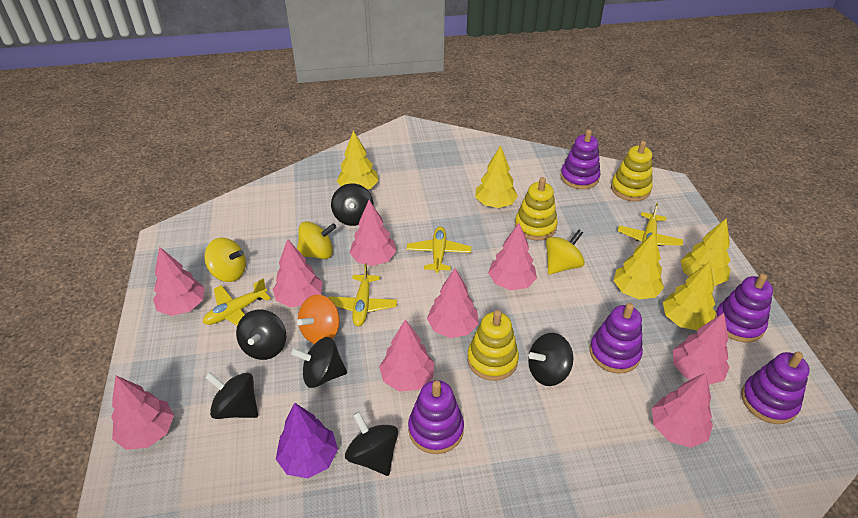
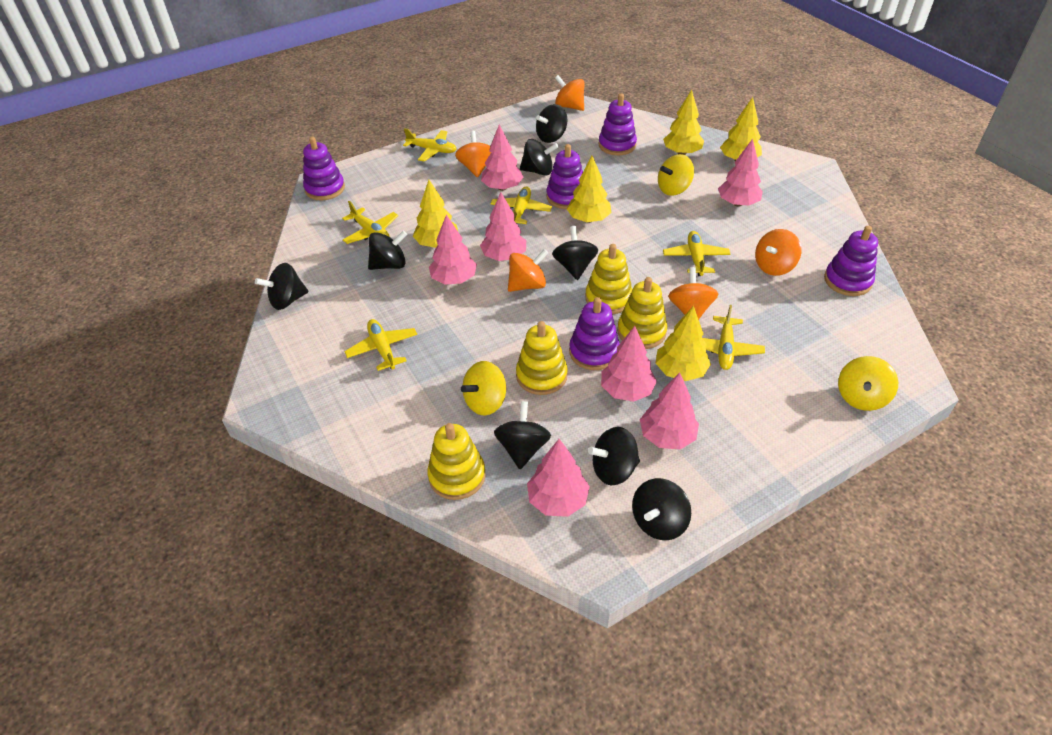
black spinning top: [205,372,258,419] [236,309,286,360] [291,337,347,388] [331,183,374,226] [345,412,398,476] [528,333,573,386] = 6 -> [255,263,309,310] [368,231,407,270] [494,401,551,469] [520,139,559,176] [536,104,568,143] [552,226,598,280] [588,427,640,485] [632,478,691,540] = 8
orange spinning top: [297,295,340,344] = 1 -> [455,131,491,178] [508,249,548,292] [555,75,584,111] [668,267,718,320] [755,229,802,276] = 5
pink tree: [111,375,174,450] [153,247,205,316] [273,239,322,307] [350,200,397,266] [379,319,434,392] [427,268,479,338] [488,223,537,290] [652,373,713,448] [673,313,730,385] = 9 -> [429,215,477,285] [480,192,526,261] [481,124,523,191] [527,439,590,517] [601,326,657,402] [640,373,699,450] [718,139,763,206] = 7
purple tree: [276,403,338,478] = 1 -> none = 0
yellow plane: [203,278,271,326] [328,264,397,326] [406,226,471,273] [618,203,683,246] = 4 -> [342,201,398,244] [344,319,417,371] [403,128,456,161] [490,187,552,224] [663,231,730,276] [703,305,765,370] = 6
yellow stacking toy: [467,310,519,381] [515,177,558,241] [611,141,653,201] = 3 -> [427,423,486,500] [516,321,568,395] [585,244,632,314] [617,277,667,349] = 4

